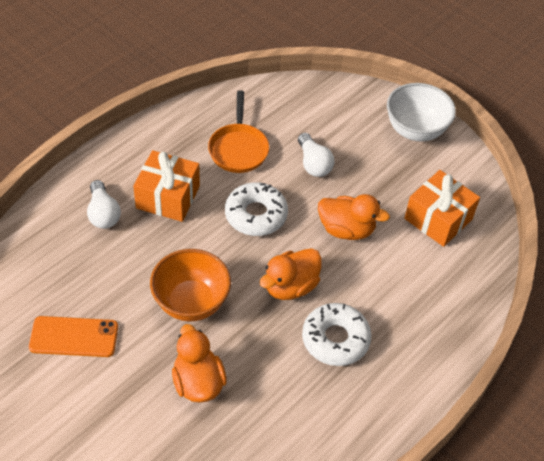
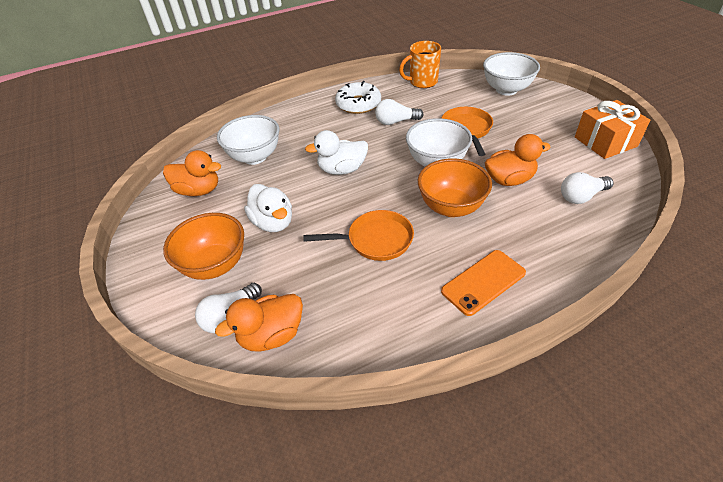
orange bowl: [150,249,231,321] = 1 -> [163,213,244,280] [418,158,492,217] = 2
orange gift: [133,150,200,222] [404,170,480,247] = 2 -> [575,100,650,159] = 1
orange mug: none = 0 -> [399,41,441,88] = 1
orange pan: [208,90,269,173] = 1 -> [303,210,414,261] [441,107,493,156] = 2
white bowl: [387,83,456,142] = 1 -> [217,115,279,165] [406,118,472,167] [483,52,540,96] = 3
white donut: [225,182,288,236] [302,303,371,366] = 2 -> [335,81,381,114] = 1
white duck: none = 0 -> [244,184,292,232] [305,130,368,175] = 2
white light bulb: [87,180,121,229] [298,133,334,177] = 2 -> [195,283,262,333] [375,99,423,125] [561,172,613,204] = 3

